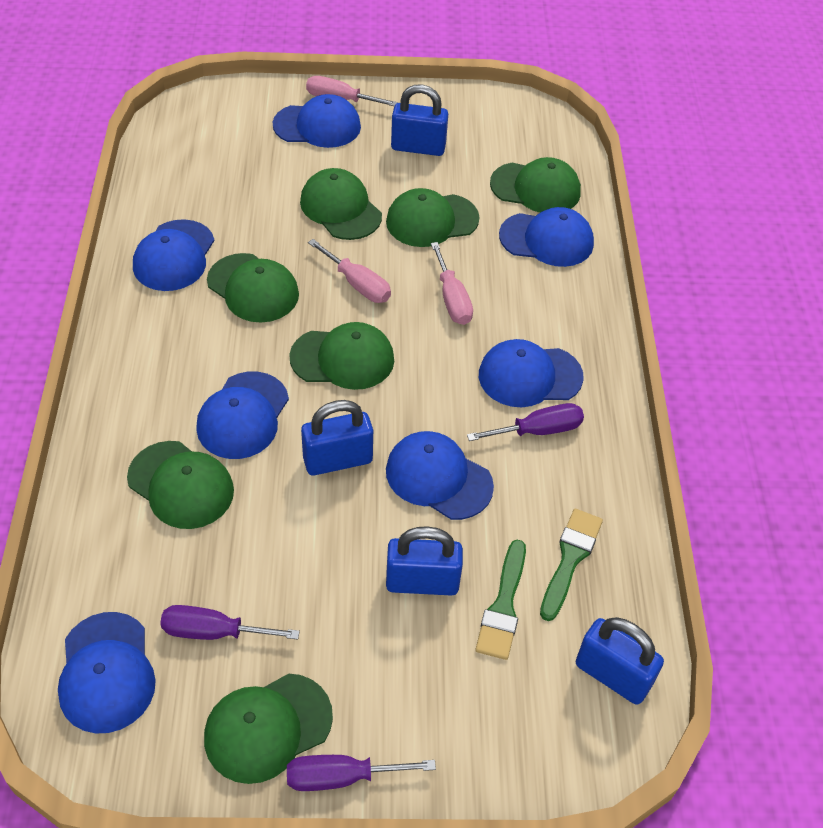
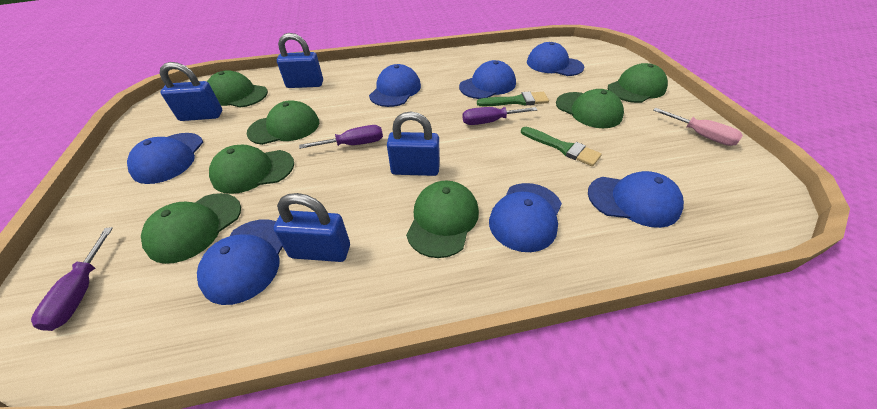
pink screwdriver: [306,76,398,106] [308,239,391,303] [431,242,473,325] = 3 -> [653,108,743,146] = 1

